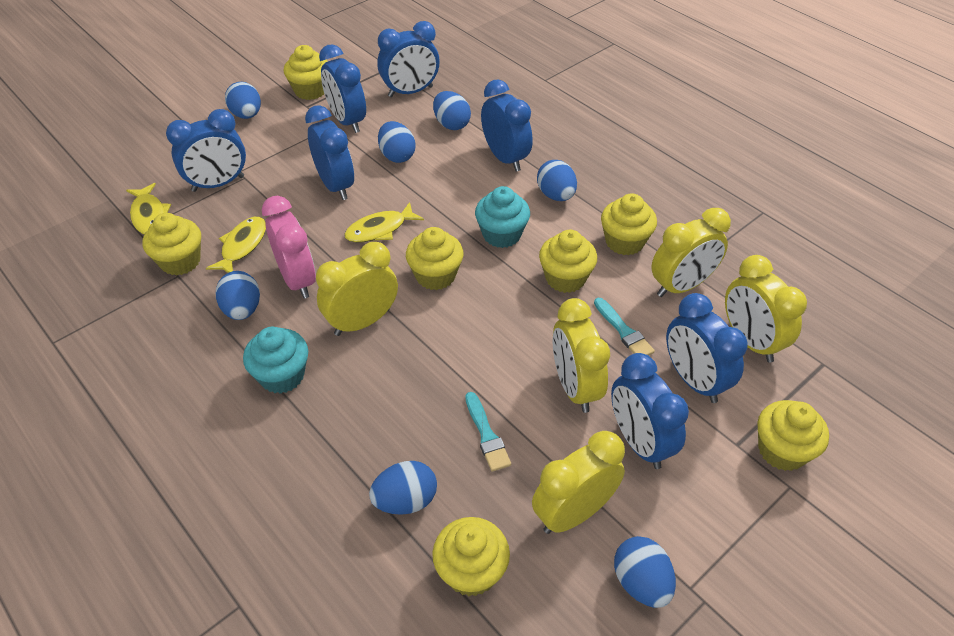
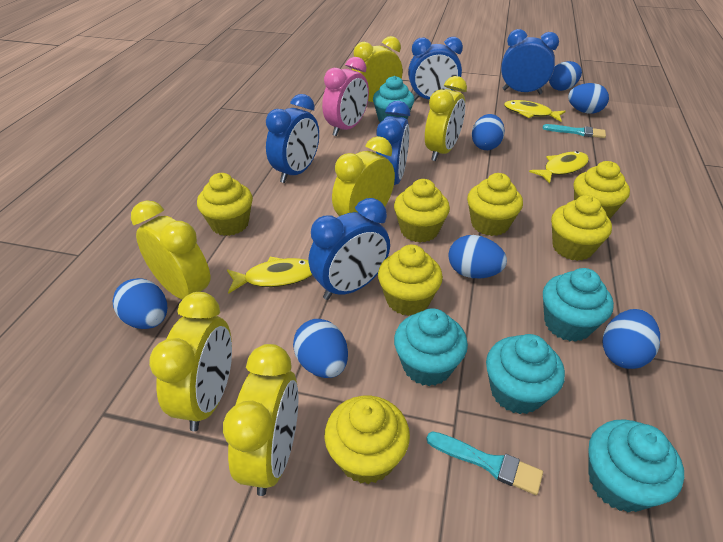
blue clock: [166,109,246,192] [305,105,354,200] [319,44,366,133] [377,21,440,97] [481,79,533,172] [611,353,689,469] [666,293,748,403] = 7 -> [266,94,319,183] [309,198,390,300] [376,101,410,185] [408,37,463,101] [501,29,559,94] = 5
turquoise cupcake: [243,327,308,394] [475,186,530,248] = 2 -> [373,76,414,122] [394,308,468,386] [486,334,565,414] [543,268,614,342] [588,419,684,512] = 5
yellow clock: [316,242,398,336] [532,431,625,534] [553,298,610,413] [651,208,731,297] [725,255,807,363] = 5 -> [131,200,210,299] [149,292,232,431] [223,344,298,496] [332,136,395,216] [352,36,403,102] [425,76,467,161] = 6

